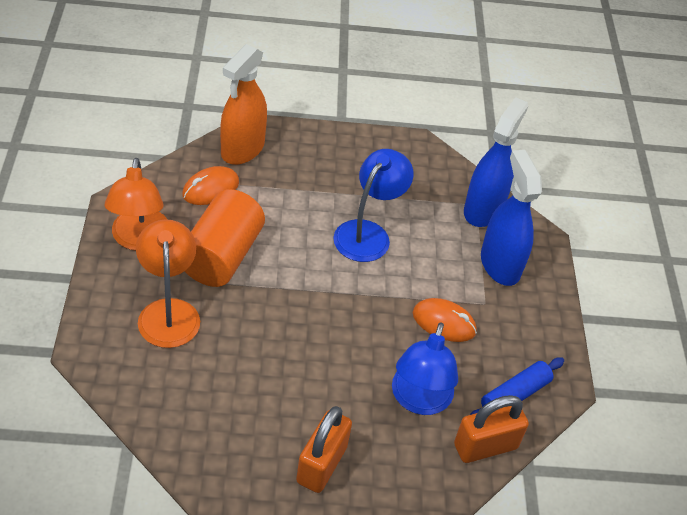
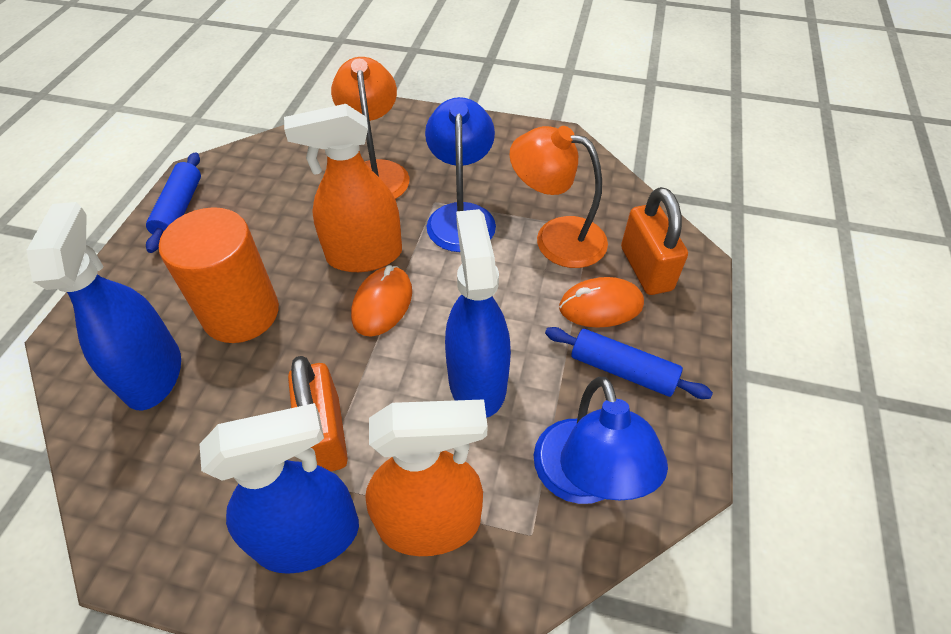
blue rolling pin: [470,357,564,415] = 1 -> [146,152,201,253] [545,327,713,399] = 2
blue spray bottle: [464,97,528,227] [481,150,542,286] = 2 -> [26,202,181,410] [200,403,359,574] [445,209,511,418] = 3
orange spray bottle: [220,44,267,165] = 1 -> [284,104,402,272] [365,399,487,556] = 2

